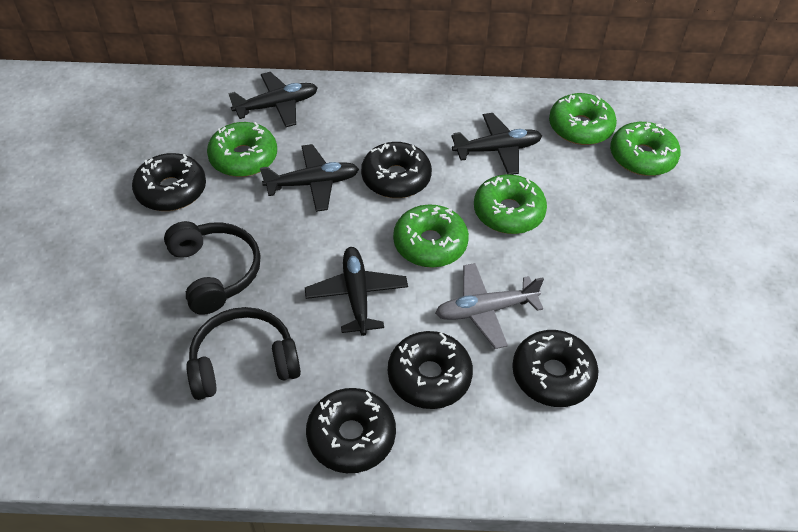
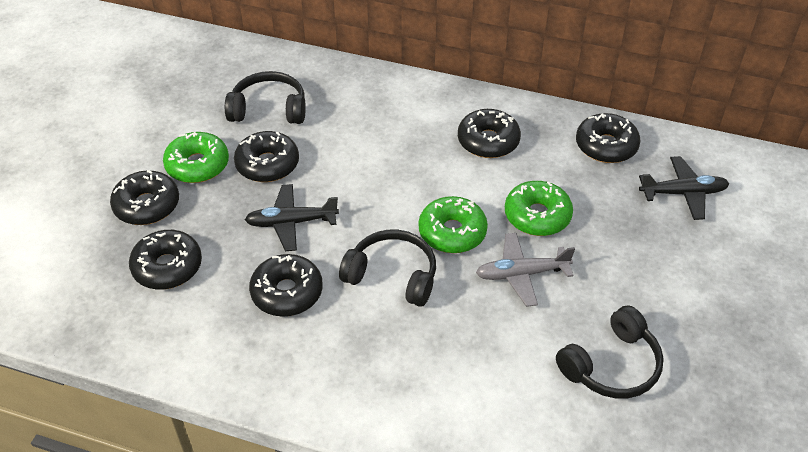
black donut: [132,153,206,211] [306,388,396,473] [361,142,432,198] [388,331,473,409] [512,330,598,407] = 5 -> [110,170,179,225] [129,230,202,290] [234,131,299,182] [249,254,323,317] [458,109,521,158] [576,113,641,163] = 6
black headphones: [164,221,261,315] [186,307,301,400] = 2 -> [225,71,306,124] [339,230,436,307] [556,305,664,398] = 3
black plane: [228,72,318,127] [260,144,359,212] [305,247,408,336] [451,113,542,175] = 4 -> [245,184,339,251] [639,156,729,220] = 2
green donut: [207,122,277,177] [393,204,469,268] [474,174,547,234] [549,93,617,145] [610,122,681,176] = 5 -> [163,132,229,183] [419,196,488,253] [505,181,573,236] = 3

